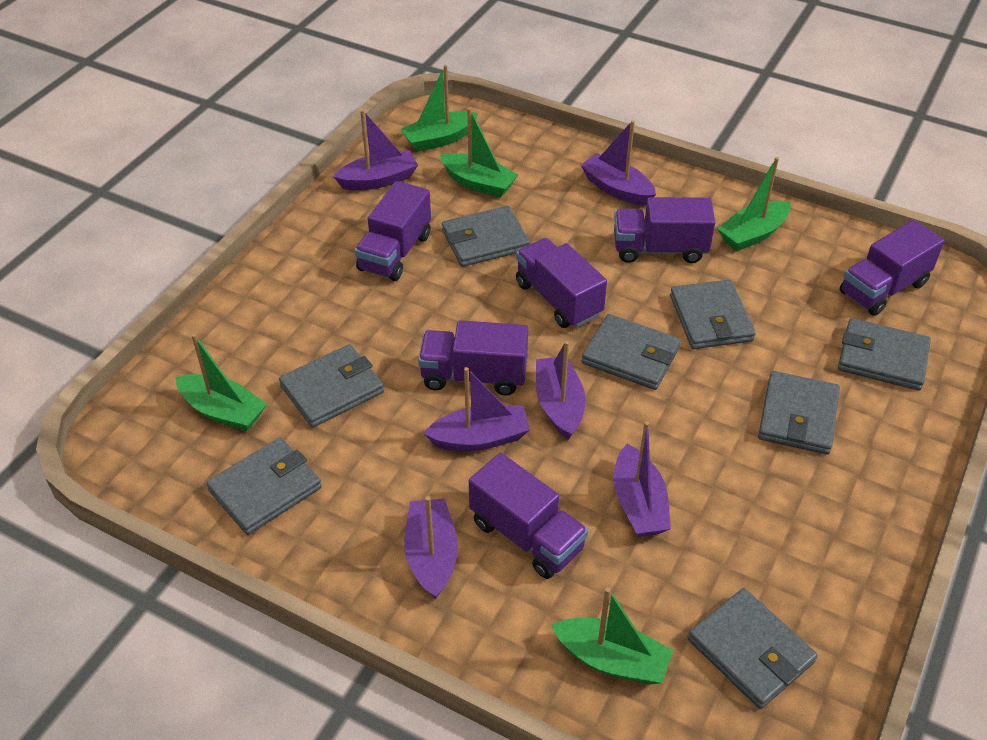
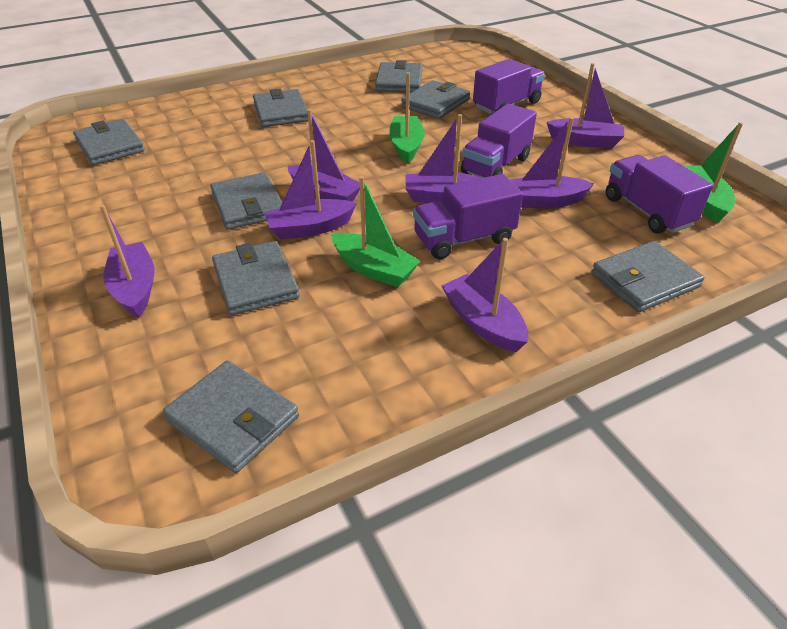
green boat: [176,334,267,431] [400,65,478,152] [440,107,519,198] [551,587,673,684] [718,157,791,251] = 5 -> [331,176,420,287] [389,72,425,164] [682,122,743,223] = 3
purple boat: [333,109,418,190] [404,496,458,599] [424,367,530,451] [536,341,586,440] [581,120,656,205] [614,421,671,537] = 6 -> [99,205,155,318] [264,140,357,240] [288,109,360,202] [405,114,481,203] [441,238,528,352] [510,117,594,208] [547,63,624,148] = 7
purple truck: [355,181,431,281] [418,320,528,396] [469,453,588,579] [516,238,607,328] [614,197,716,263] [839,220,945,316] = 6 -> [413,174,523,259] [461,104,537,178] [473,59,545,114] [606,155,713,233] = 4

